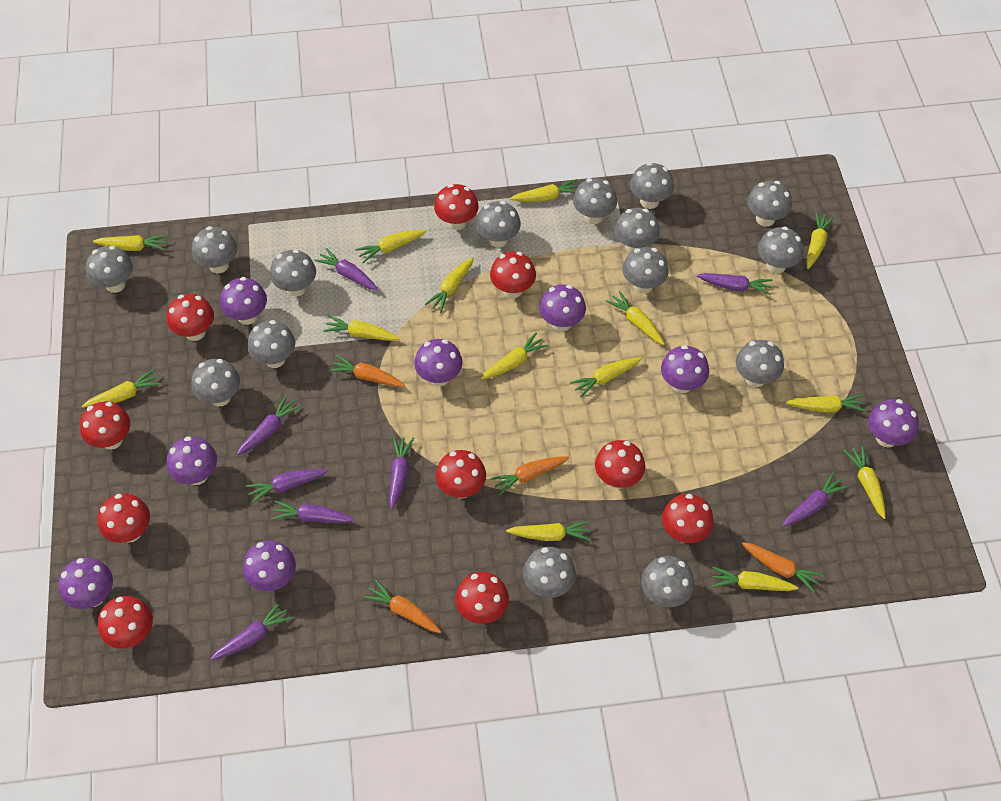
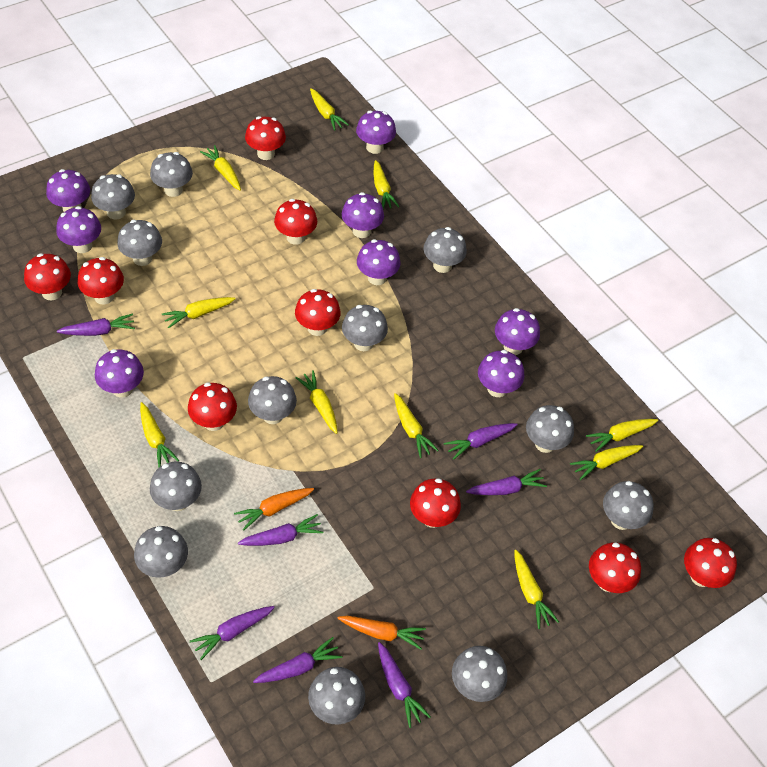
grey mushroom: [86,246,133,293] [191,359,240,406] [192,226,237,273] [247,320,295,368] [270,249,316,297] [476,201,521,247] [523,547,576,598] [573,178,617,224] [614,208,660,253] [623,247,668,294] [630,162,674,209] [641,556,695,607] [736,340,784,387] [747,181,792,227] [758,226,804,274] = 15 -> [91,174,135,220] [117,220,162,266] [134,526,188,578] [150,152,193,197] [150,461,202,511] [248,376,297,424] [308,667,365,725] [342,305,388,351] [423,227,467,273] [452,646,507,702] [526,405,574,453] [603,481,654,530] = 12
orange carrot: [329,355,405,387] [363,580,441,633] [490,456,569,496] [742,542,824,593] = 4 -> [234,488,314,531] [337,616,426,650] = 2
purple carrot: [211,602,293,660] [237,396,301,455] [245,469,328,504] [271,501,355,523] [314,248,378,290] [389,436,414,509] [697,273,773,295] [782,472,849,527] = 8 -> [57,314,135,336] [190,606,275,660] [238,514,323,546] [253,637,342,683] [378,642,431,728] [444,423,518,460] [466,469,547,495] = 7
red mushroom: [80,402,130,450] [97,493,150,543] [98,596,153,649] [167,294,214,341] [434,184,479,230] [436,450,486,499] [455,572,509,624] [490,252,536,298] [595,440,645,489] [662,494,714,543] = 10 -> [24,253,71,300] [78,257,124,304] [188,382,237,431] [245,116,286,160] [274,199,317,245] [295,289,341,336] [410,478,461,528] [589,542,641,593] [684,538,737,588] = 9
yellow carrot: [82,369,161,408] [93,235,168,251] [323,315,400,341] [355,230,427,263] [424,257,474,313] [481,333,549,379] [506,521,591,541] [510,179,579,202] [570,357,642,398] [605,291,664,345] [711,567,798,591] [785,394,867,412] [806,212,834,269] [843,445,885,519] = 14 -> [140,402,179,467] [162,297,236,328] [200,145,241,190] [295,370,338,434] [310,89,349,131] [374,160,399,209] [394,393,439,458] [514,550,559,629] [570,445,643,480] [586,419,658,452] = 10

